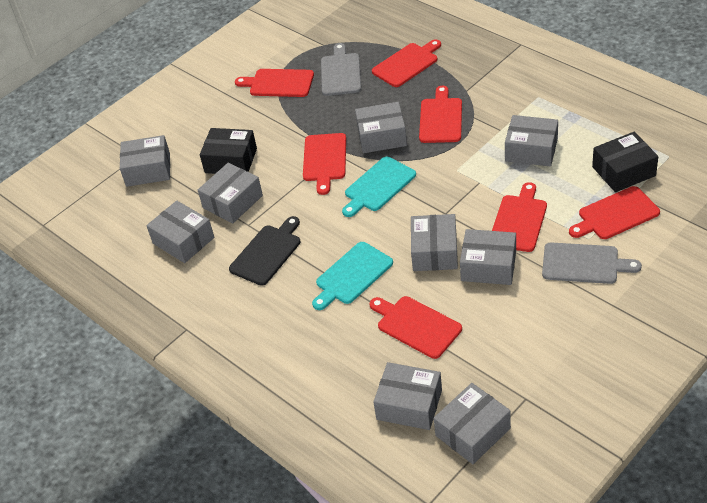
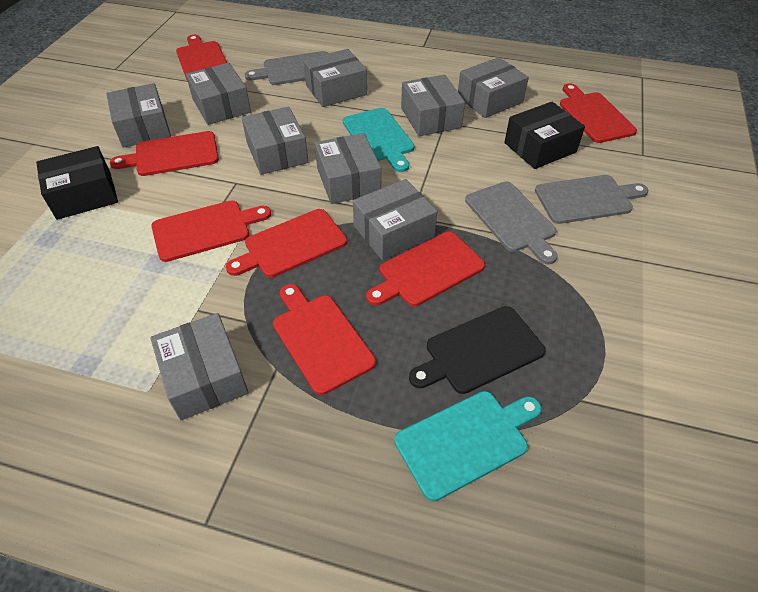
grey cutting board: [321,43,361,96] [542,242,642,284] = 2 -> [245,51,328,85] [465,181,558,264] [535,175,648,224] = 3

